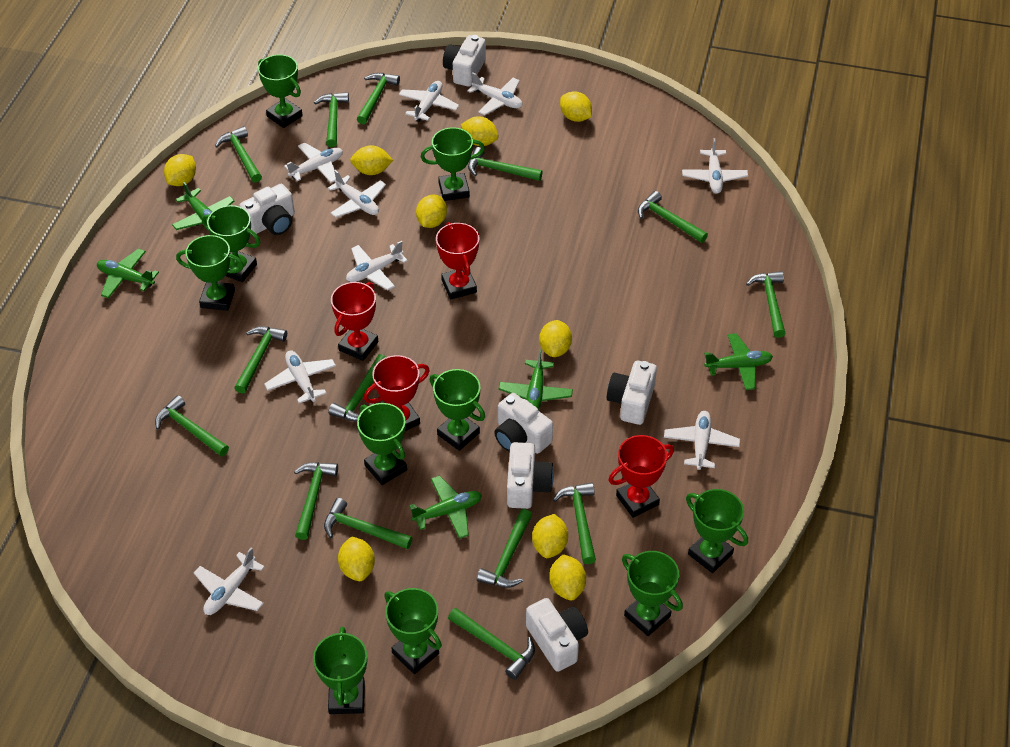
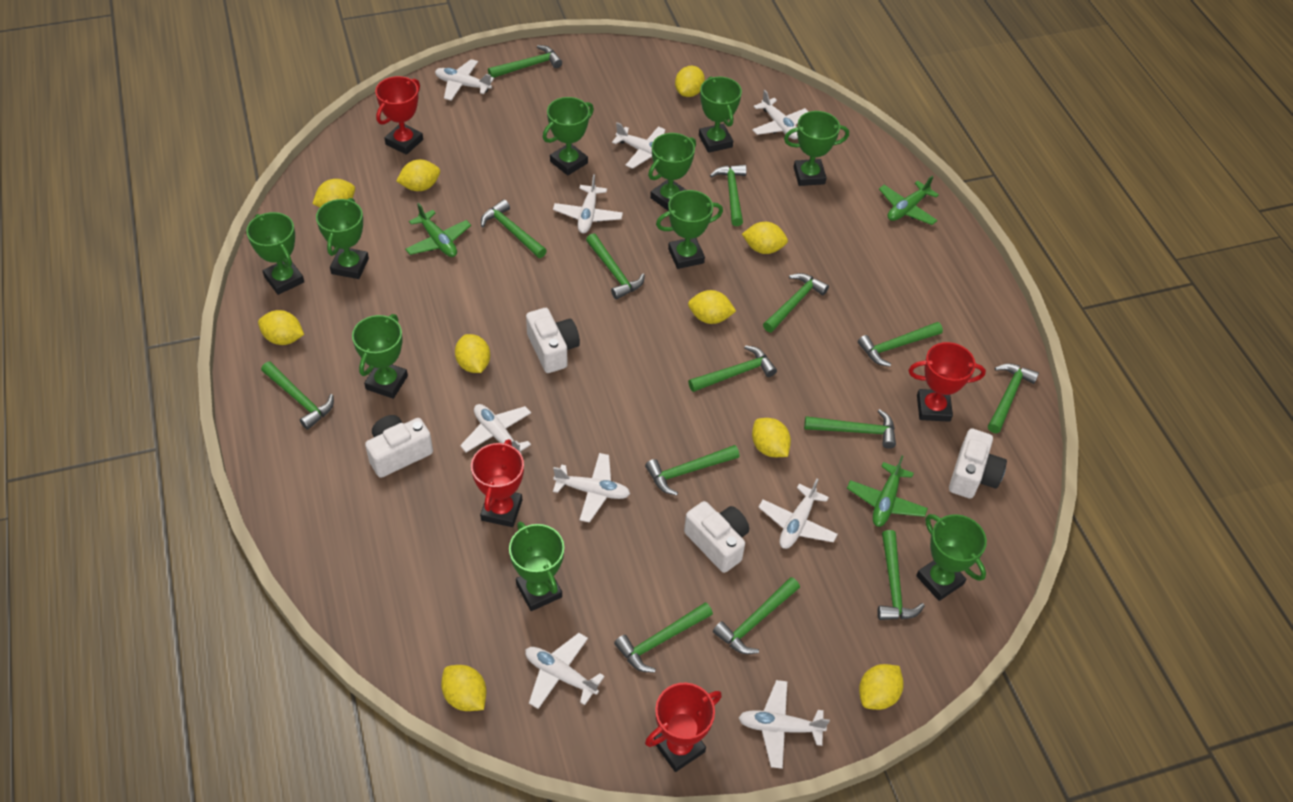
green plane: [97,249,159,298] [172,182,234,230] [409,476,482,539] [499,349,573,410] [704,333,773,390] = 5 -> [405,203,471,257] [847,456,928,527] [879,176,939,225] = 3
white camera: [239,184,295,235] [443,35,486,87] [494,393,553,454] [507,442,554,509] [526,598,588,672] [607,360,657,425] = 6 -> [365,415,433,478] [526,308,580,373] [684,501,749,573] [949,428,1007,499] = 4
yellow lemon: [164,154,196,186] [338,537,375,581] [350,145,393,175] [416,195,447,228] [461,116,499,146] [532,514,568,558] [539,320,572,357] [549,554,586,601] [560,91,592,122] = 9 -> [258,310,304,345] [313,179,355,208] [396,160,440,191] [441,665,486,711] [455,334,490,373] [675,66,705,97] [688,290,736,324] [742,222,788,254] [752,418,791,457] [859,664,904,710] = 10

